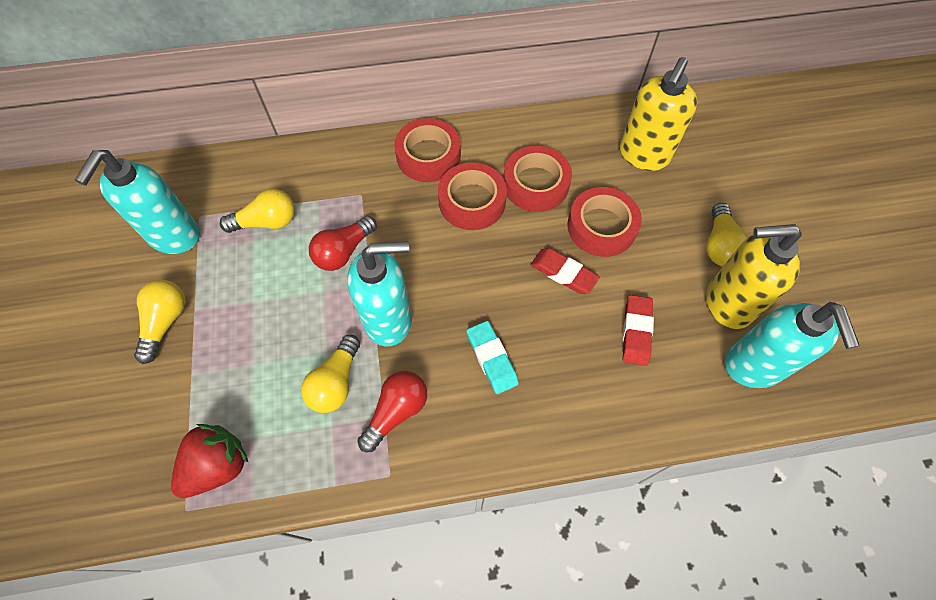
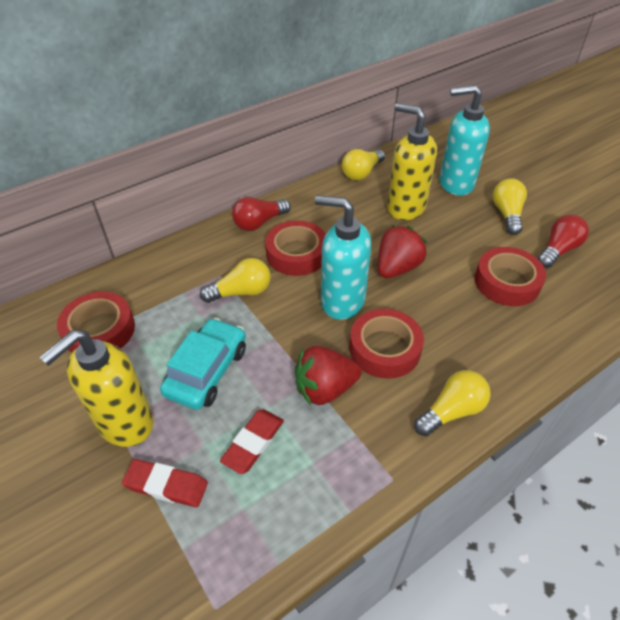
red strawberry: [171,424,248,498] = 1 -> [295,346,361,405] [378,225,427,278] = 2
turquoise car: none = 0 -> [160,318,246,410] = 1
turquoise eraser: [467,321,519,394] = 1 -> none = 0
turquoise soap dispenser: [75,150,200,254] [347,241,412,346] [725,302,860,388] = 3 -> [315,195,371,320] [439,85,490,196] = 2

